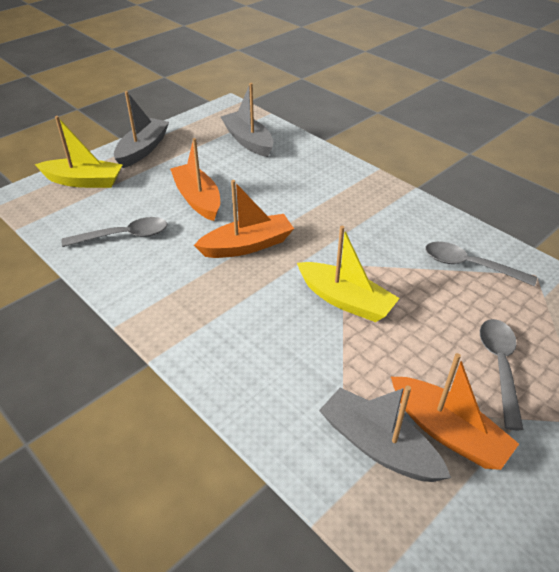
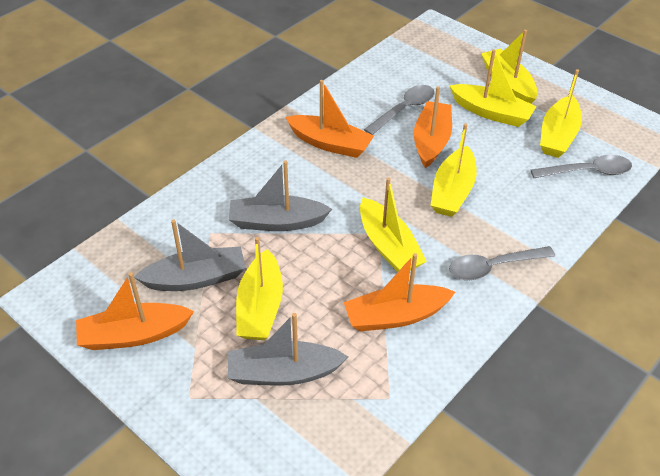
orange boat: [170,138,220,221] [194,180,294,258] [391,353,519,470] = 3 -> [76,272,194,350] [285,80,374,158] [344,253,455,332] [414,86,452,168] = 4
yellow boat: [35,116,123,188] [297,226,400,322] = 2 -> [236,237,283,340] [360,177,427,272] [430,123,477,217] [449,49,537,127] [481,30,538,104] [540,69,582,158] = 6

